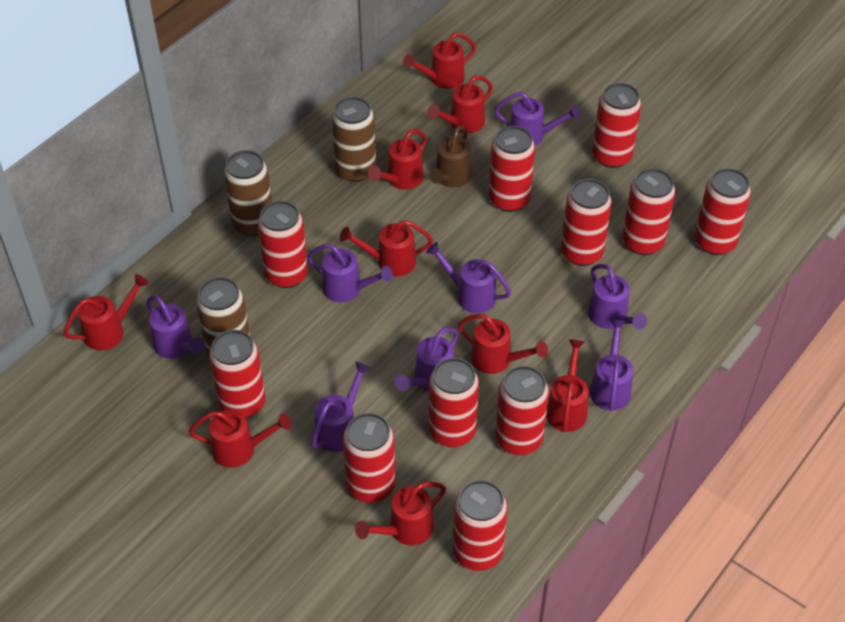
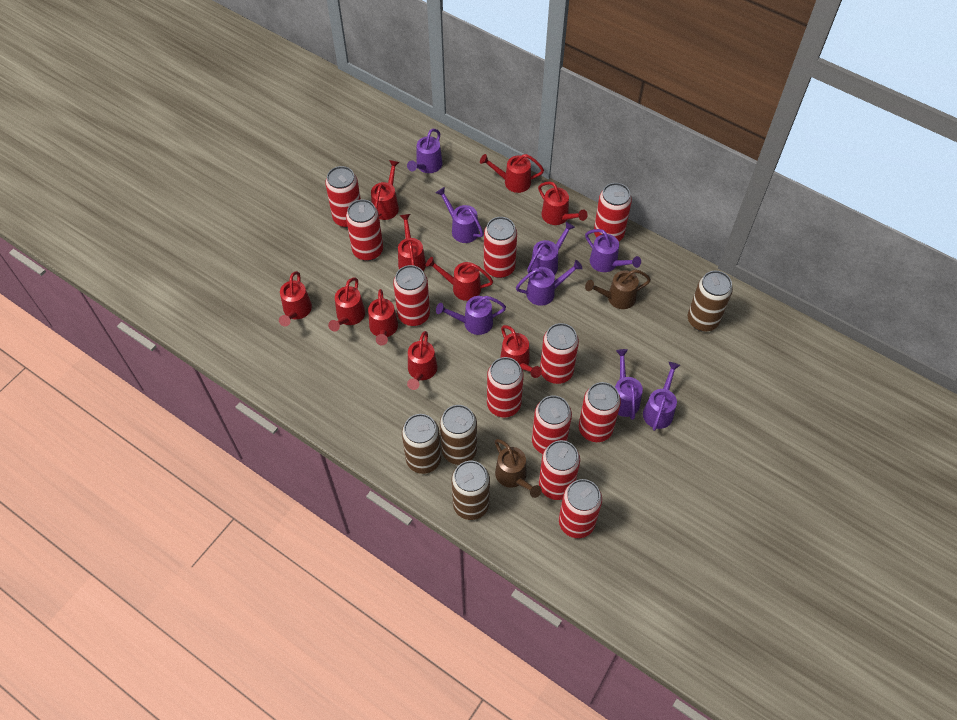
brown can: [196,277,250,357] [224,150,272,237] [332,97,376,182] = 3 -> [402,414,441,474] [440,405,477,465] [451,461,490,520] [688,271,733,331] = 4
brown watering can: [429,126,471,187] = 1 -> [495,439,542,498] [585,269,651,309] = 2
red watering can: [63,274,149,351] [189,410,291,468] [340,220,433,276] [355,482,446,545] [368,129,427,190] [403,32,476,89] [428,75,493,133] [458,314,548,374] [546,339,589,432] = 9 -> [279,271,312,326] [328,278,365,332] [368,289,398,345] [371,160,399,220] [398,214,426,271] [407,331,437,390] [426,257,493,301] [480,154,544,193] [500,325,542,378] [538,181,588,225] = 10

